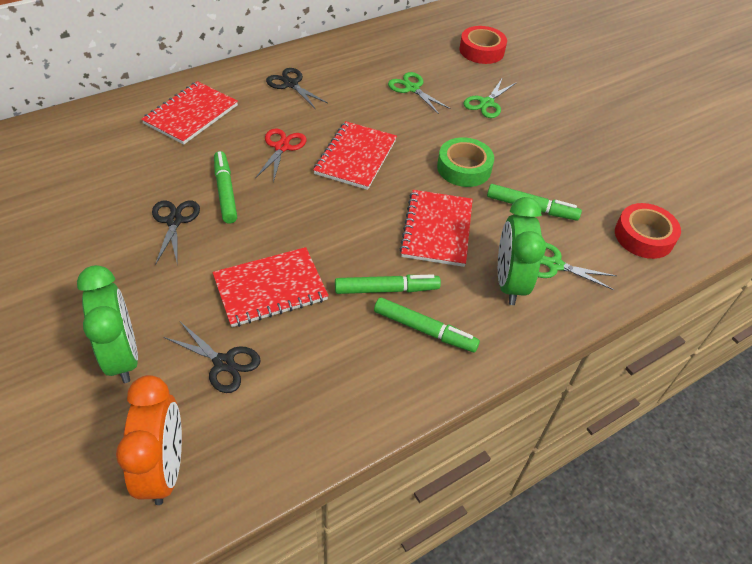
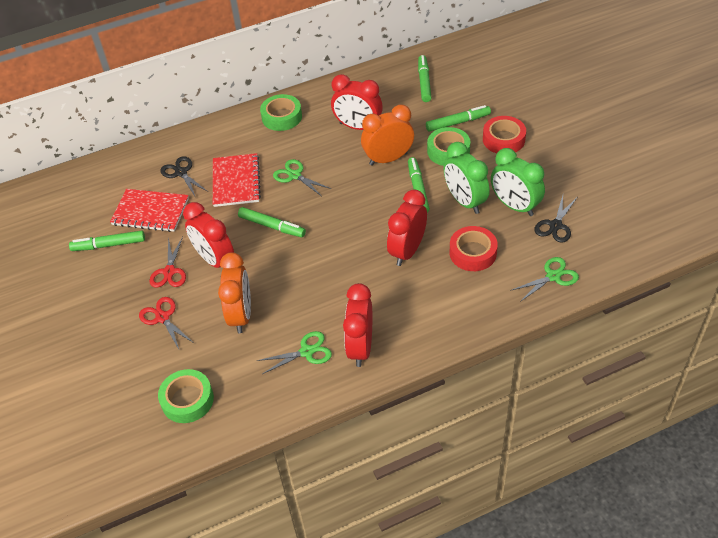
black scissors: [152,200,200,265] [164,322,261,393] [266,68,328,108] = 3 -> [160,156,208,196] [534,196,577,243] = 2
green marker: [214,151,237,223] [335,274,441,294] [374,297,480,352] [487,184,582,221] = 4 -> [69,230,145,251] [238,207,306,238] [408,157,430,213] [418,55,431,102] [426,105,491,132] = 5
green tape: [437,137,494,187] = 1 -> [158,369,214,423] [260,94,302,131] [427,127,470,166] = 3
orange clock: [116,375,182,505] = 1 -> [218,252,251,333] [361,104,414,166] = 2
red clock: none = 0 -> [183,202,234,268] [331,74,383,130] [343,283,372,367] [387,189,427,266] = 4
red notebook: [141,81,238,145] [212,247,329,327] [313,121,397,190] [400,190,473,267] = 4 -> [110,189,189,232] [213,153,261,207] = 2
red scissors: [255,128,306,182] = 1 -> [139,297,194,349] [149,237,186,288] = 2

